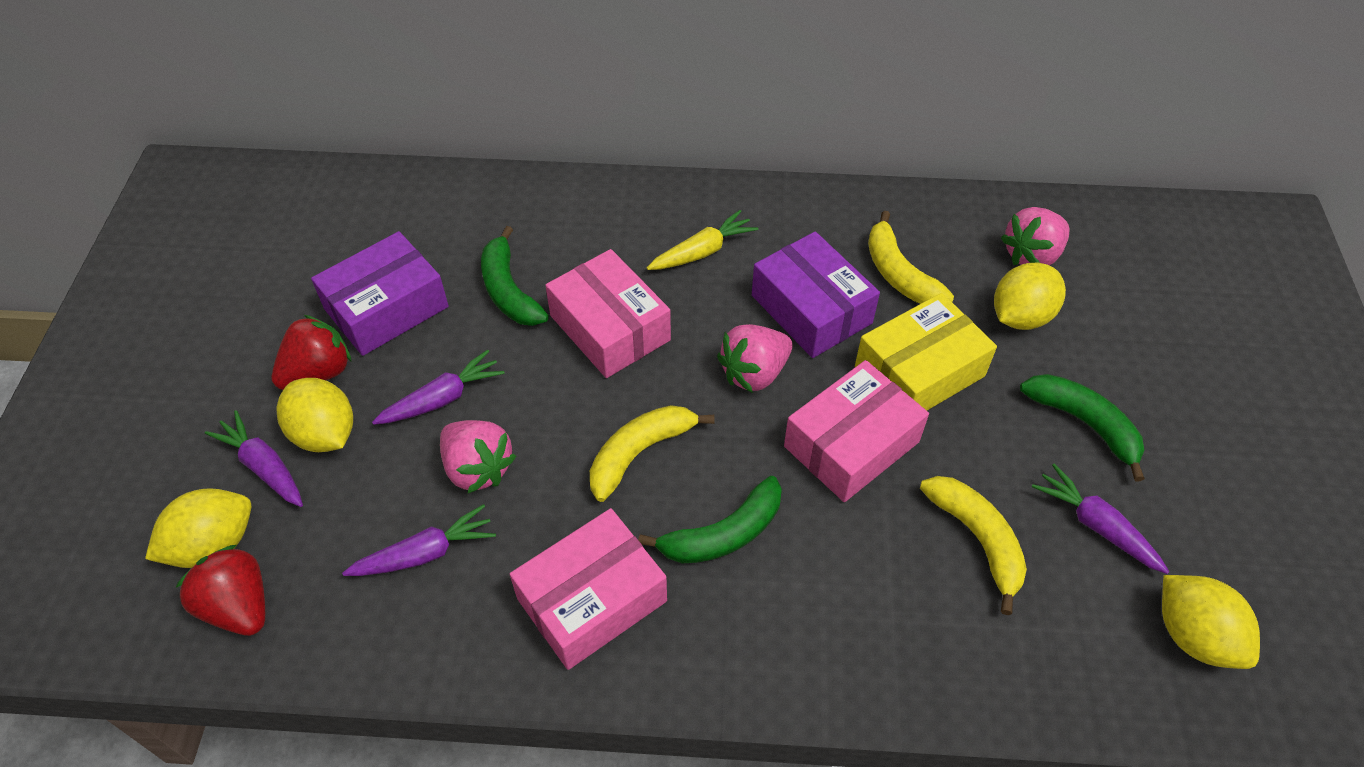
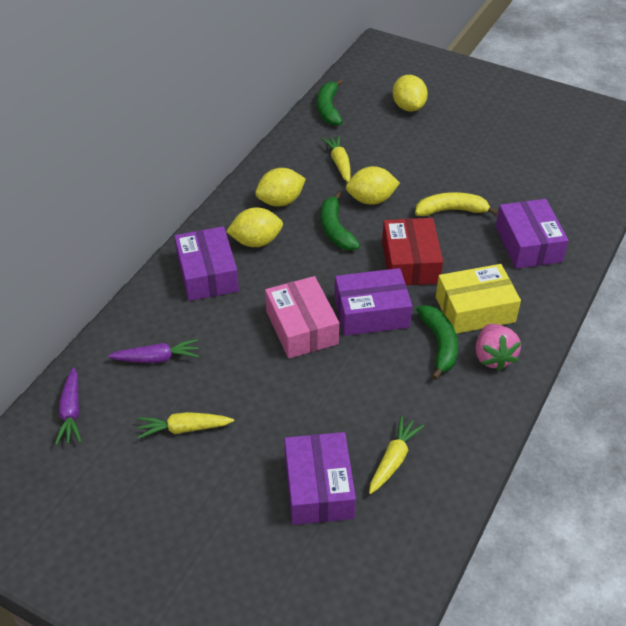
pink box: [510,508,667,670] [545,249,671,378] [784,360,929,502] = 3 -> [265,276,339,358] = 1
pink strawberry: [440,420,516,493] [717,324,793,393] [1001,207,1070,265] = 3 -> [475,324,521,371] = 1
purple box: [311,231,449,356] [752,231,880,358] = 2 -> [174,226,239,301] [284,432,356,525] [335,268,412,336] [496,199,569,269] = 4
purple carrot: [205,410,303,507] [342,504,496,576] [372,350,505,425] [1032,464,1170,574] = 4 -> [55,367,81,445] [108,339,199,363] = 2
red box: none = 0 -> [382,218,443,285] = 1
red strawberry: [175,545,265,636] [272,315,352,390] = 2 -> none = 0
yellow banana: [590,405,714,502] [868,211,954,304] [920,476,1027,615] = 3 -> [415,192,498,216] = 1
yellow carrot: [647,210,758,270] = 1 -> [138,412,234,439] [321,135,351,182] [369,416,424,494] = 3

